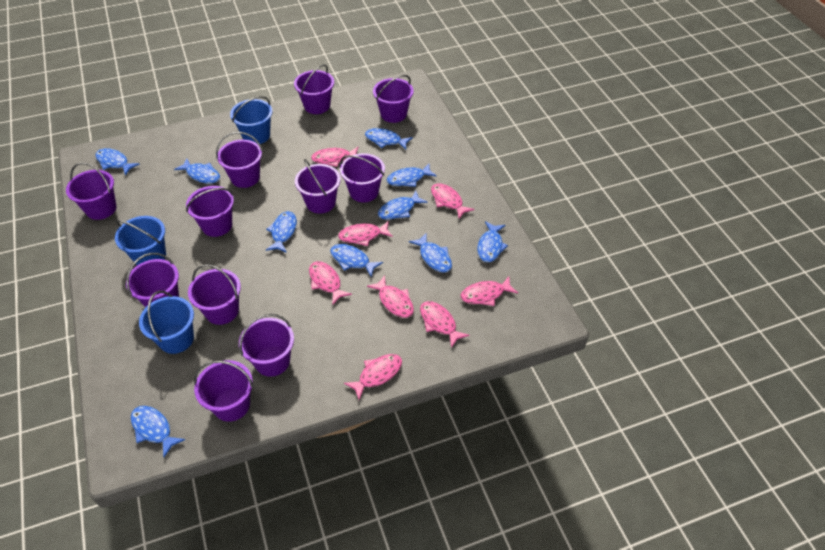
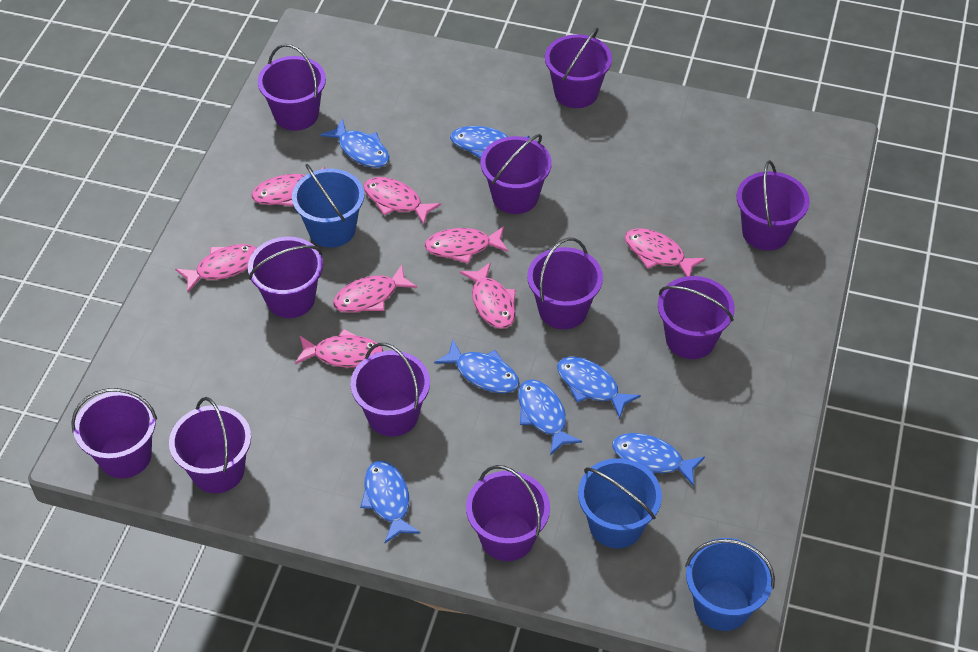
blue fish: [96,148,140,176] [131,406,185,458] [174,159,220,184] [266,211,297,253] [330,244,383,277] [365,128,413,149] [378,191,427,220] [387,164,437,187] [409,233,452,273] [477,221,508,262] = 10 -> [320,118,389,168] [360,461,421,543] [434,340,519,393] [450,126,530,159] [518,379,582,455] [557,357,641,419] [612,433,705,486] = 7

